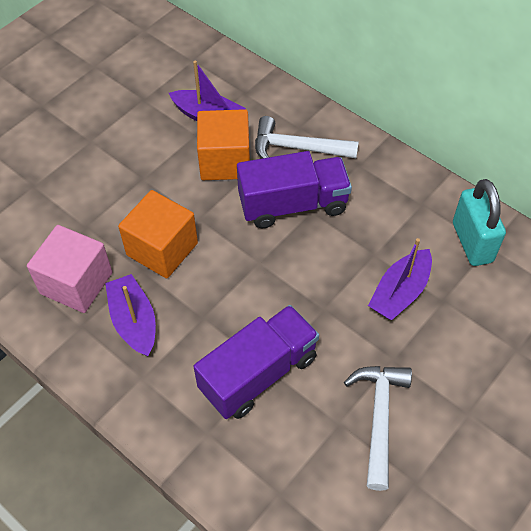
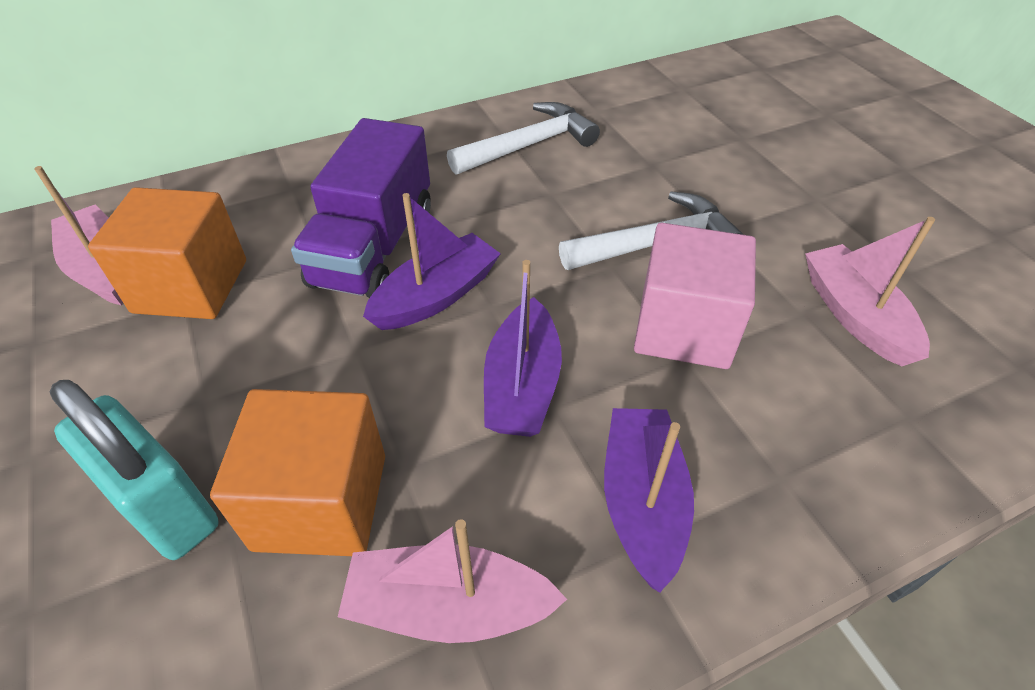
pink boat: none = 0 -> [34,166,123,306] [338,519,567,643] [805,217,935,366] = 3
purple truck: [193,305,319,419] [237,151,352,228] = 2 -> [291,118,431,298] = 1

